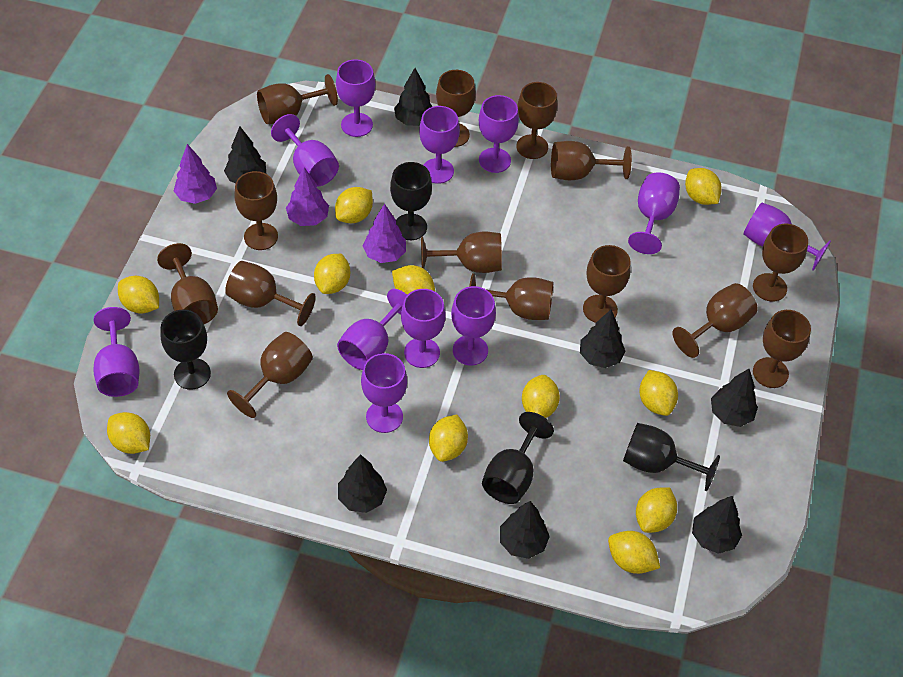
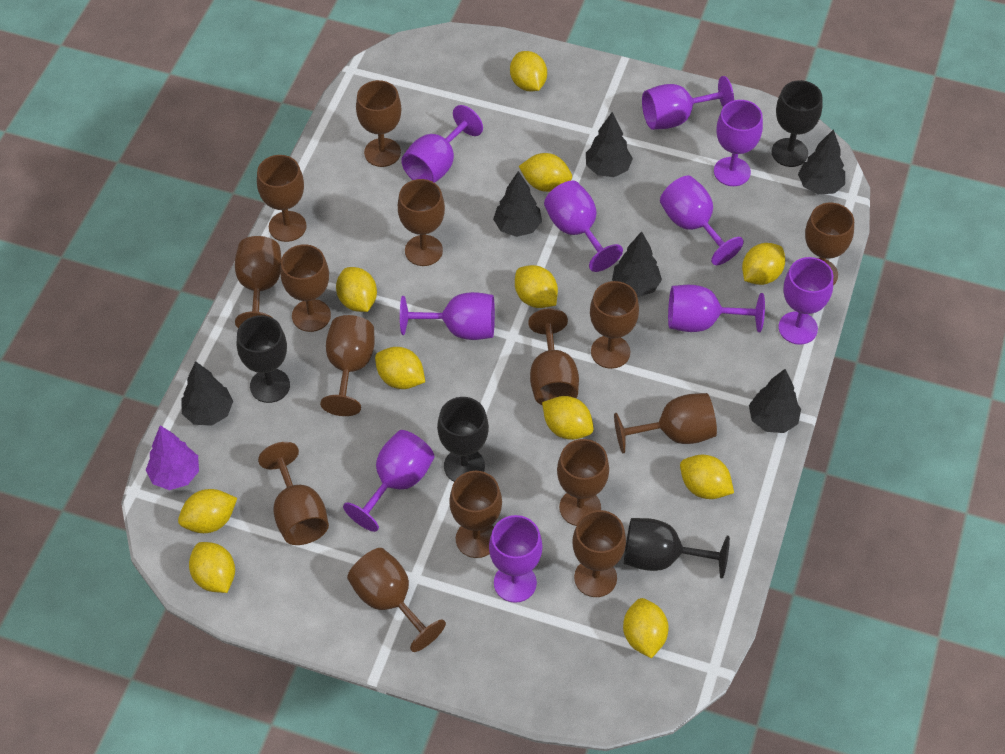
black tree: [224,126,266,183] [338,454,387,513] [394,68,433,126] [500,501,550,559] [580,309,625,368] [692,496,742,554] [711,369,758,427] = 7 -> [181,361,233,426] [493,171,542,237] [586,112,633,177] [612,231,662,297] [749,369,801,433] [798,129,845,194] = 6
brown goblet: [157,243,218,324] [225,261,316,326] [227,332,313,418] [235,171,278,250] [257,74,338,124] [421,232,502,273] [436,70,476,147] [469,273,553,320] [516,82,557,159] [551,141,632,180] [583,245,631,323] [673,283,758,358] [753,224,808,302] [753,310,811,388] = 14 -> [235,236,282,328] [257,155,306,242] [258,442,329,545] [280,244,331,332] [320,315,375,416] [347,548,446,652] [356,80,402,167] [398,179,445,266] [449,471,502,558] [528,308,579,405] [557,439,609,526] [572,510,626,597] [590,281,639,369] [614,393,717,453] [805,203,854,285] = 15
purple goblet: [93,307,140,397] [271,114,339,187] [336,59,375,137] [337,289,407,370] [361,353,407,433] [401,289,446,368] [419,106,460,184] [451,286,496,365] [479,95,519,173] [628,172,680,254] [743,203,831,271] = 11 -> [343,430,435,532] [400,292,495,340] [401,105,483,183] [489,515,542,603] [544,181,623,272] [642,76,734,130] [660,175,744,265] [668,285,765,332] [714,100,763,186] [778,257,833,345] = 10
purple tree: [174,144,217,204] [286,167,329,226] [363,204,406,263] = 3 -> [146,425,199,490] = 1

